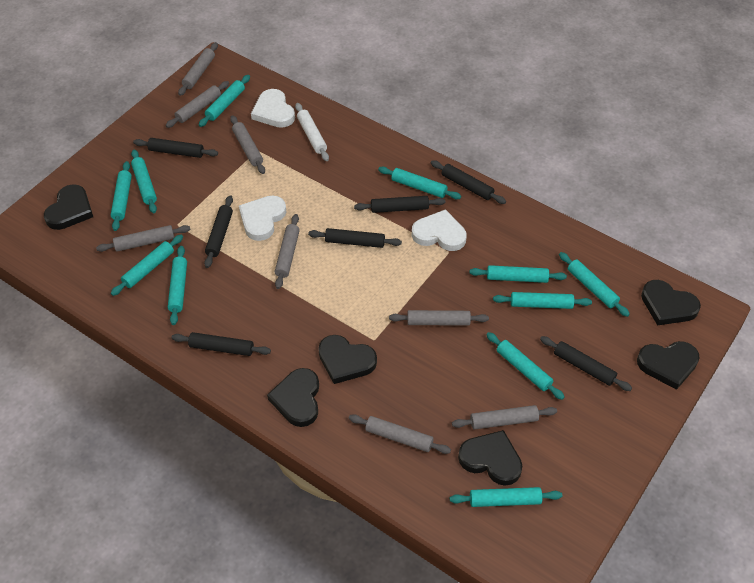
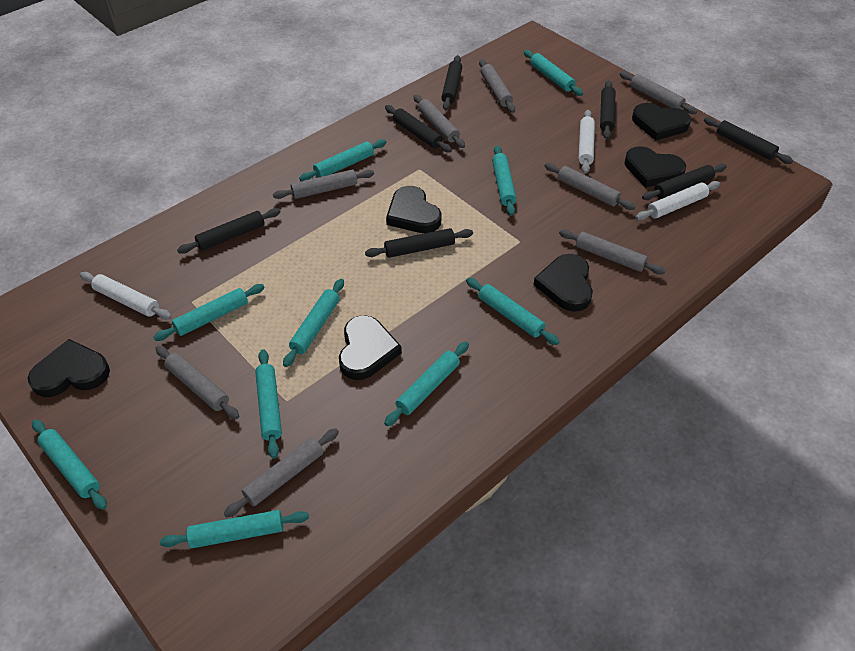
turquoise rolling pin: [111,161,132,231] [111,235,183,296] [131,149,157,213] [168,246,187,325] [199,75,250,127] [378,167,461,199] [450,487,562,507] [470,265,567,283] [486,332,565,400] [493,292,592,309] [559,252,630,317] = 11 -> [32,419,107,510] [153,284,265,341] [160,510,309,548] [255,349,282,459] [283,279,344,367] [299,139,386,181] [384,341,469,426] [466,278,560,345] [492,145,516,216] [524,50,583,96] = 10
white heart: [239,195,286,241] [251,89,295,128] [412,209,467,251] = 3 -> none = 0
white rolling pin: [295,103,329,161] = 1 -> [80,272,172,320] [579,110,595,174] [635,181,720,220] = 3

